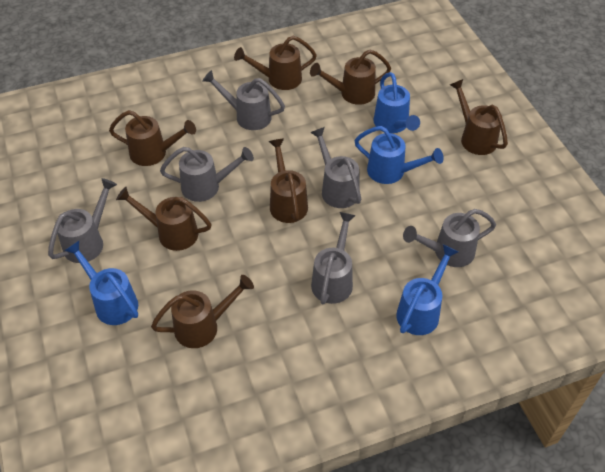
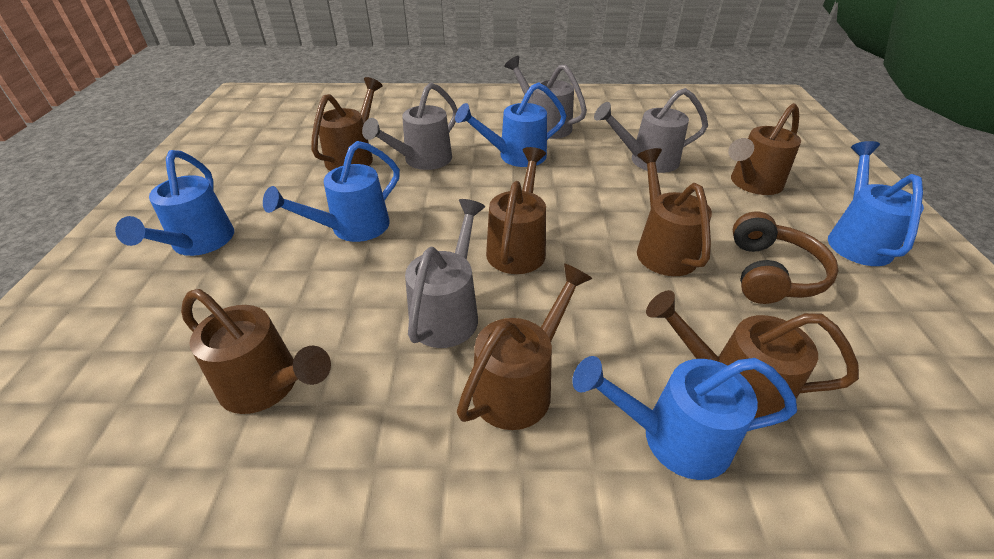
blue watering can: [64,241,138,325] [354,126,444,184] [374,72,420,133] [396,244,458,335] = 4 -> [115,150,234,256] [263,141,400,242] [455,82,567,167] [572,356,797,480] [828,141,924,266] = 5
brown headphones: none = 0 -> [733,212,839,304] = 1
grey watering can: [48,178,117,263] [160,147,254,202] [202,70,285,130] [310,127,361,208] [311,212,356,304] [403,209,496,267] = 6 -> [362,82,458,170] [405,199,485,348] [504,56,587,139] [594,88,708,173] = 4

